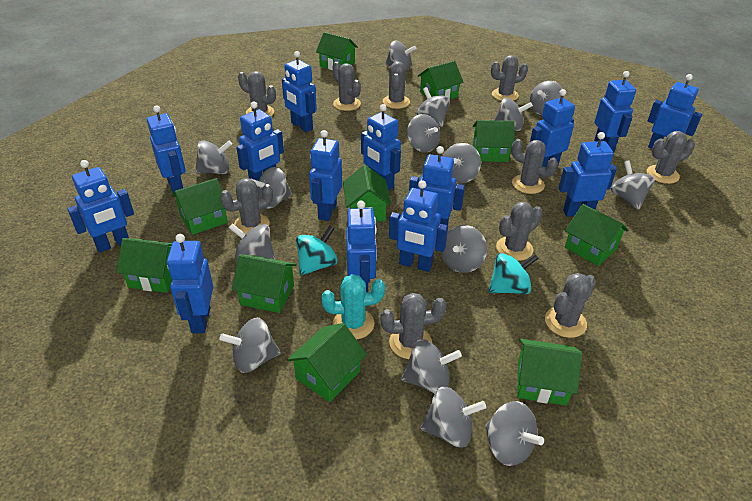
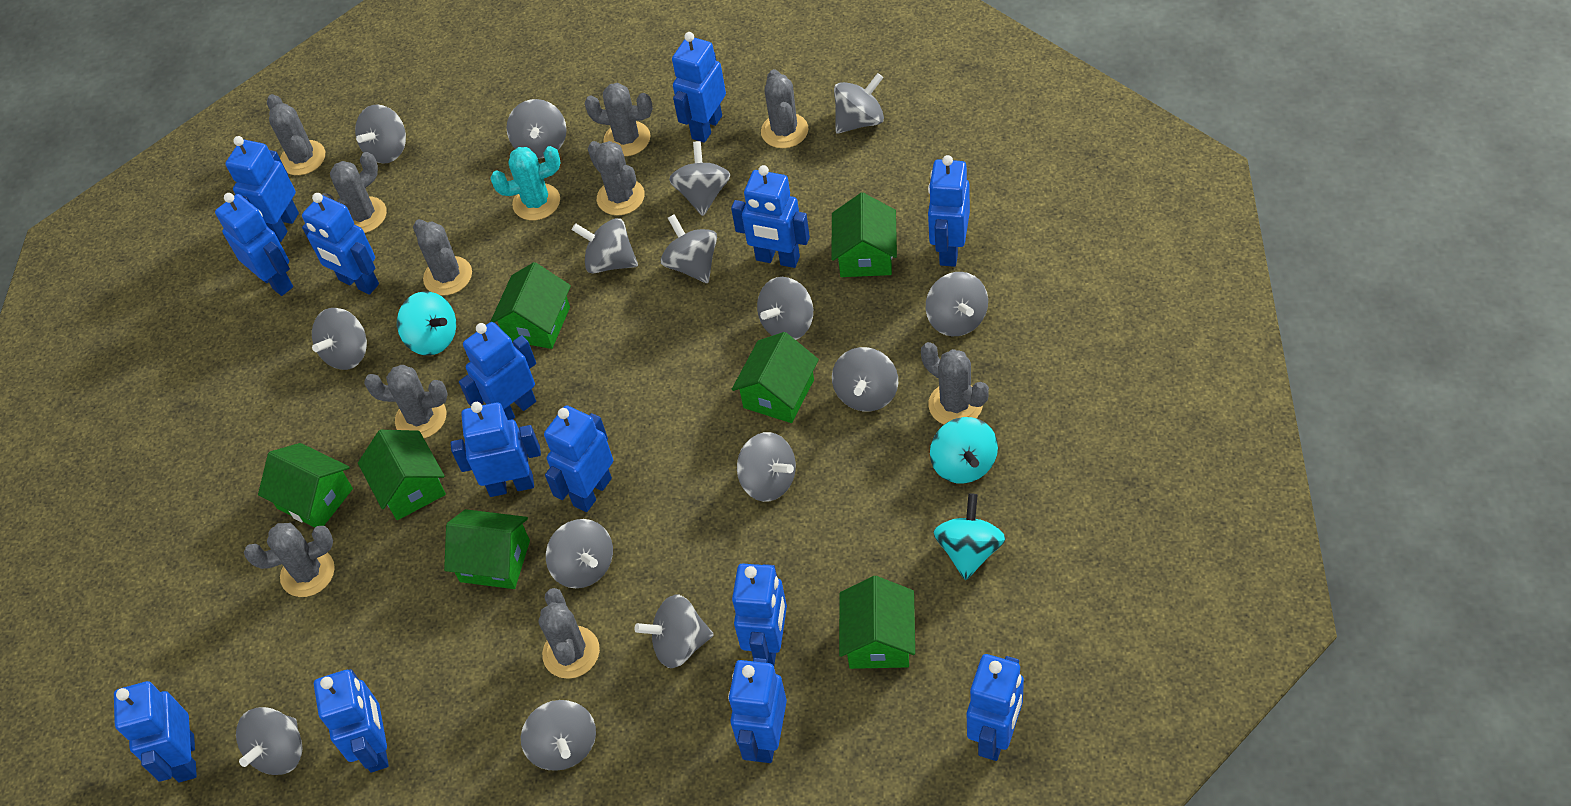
green house: [117,238,172,293] [172,178,228,235] [232,255,297,313] [287,323,367,402] [316,32,358,70] [343,165,391,222] [418,61,463,99] [473,120,515,162] [517,339,582,406] [565,204,628,266] = 10 -> [258,443,353,528] [358,430,446,520] [444,509,530,589] [490,262,571,349] [732,332,819,423] [831,193,897,277] [839,576,915,669] = 7
turquoise spinning top: [296,225,338,276] [488,253,539,294] = 2 -> [397,291,456,355] [930,417,998,484] [933,493,1006,580] = 3

